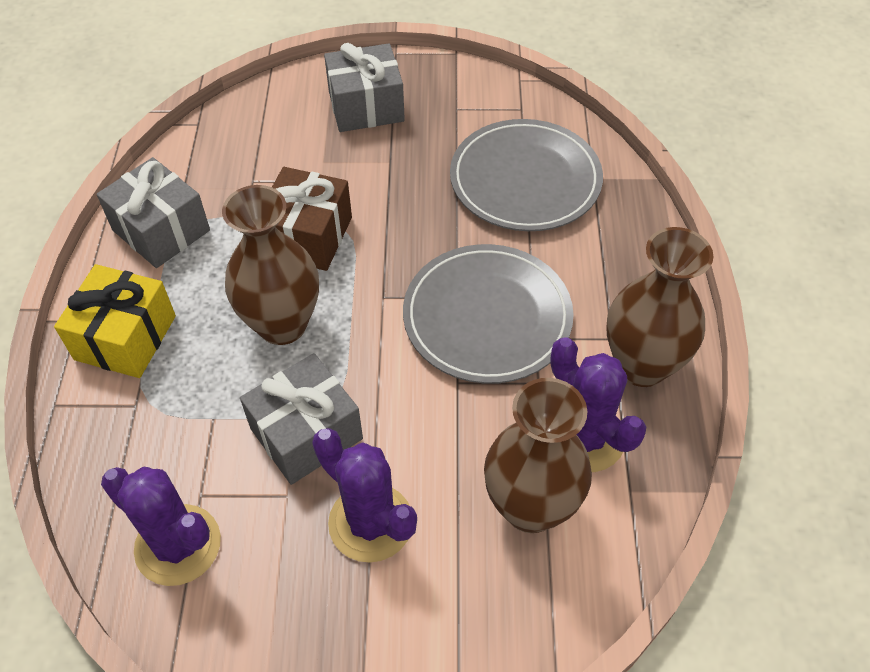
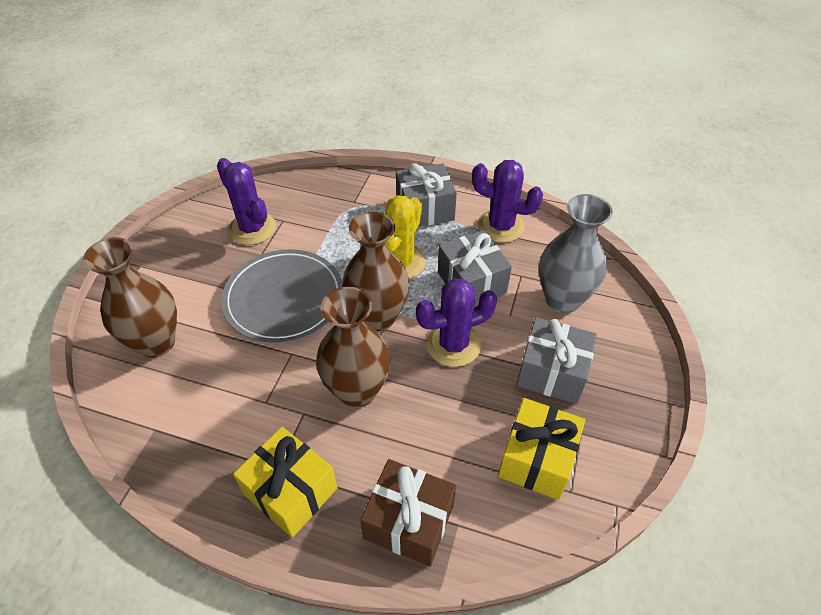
grey plate: [403,244,574,384] [450,119,603,231] = 2 -> [221,249,342,343] = 1
grey vase: none = 0 -> [539,194,613,313] = 1
yellow cactus: none = 0 -> [385,195,426,279] = 1
yellow gift: [54,264,176,378] = 1 -> [233,427,337,538] [498,398,585,500] = 2

